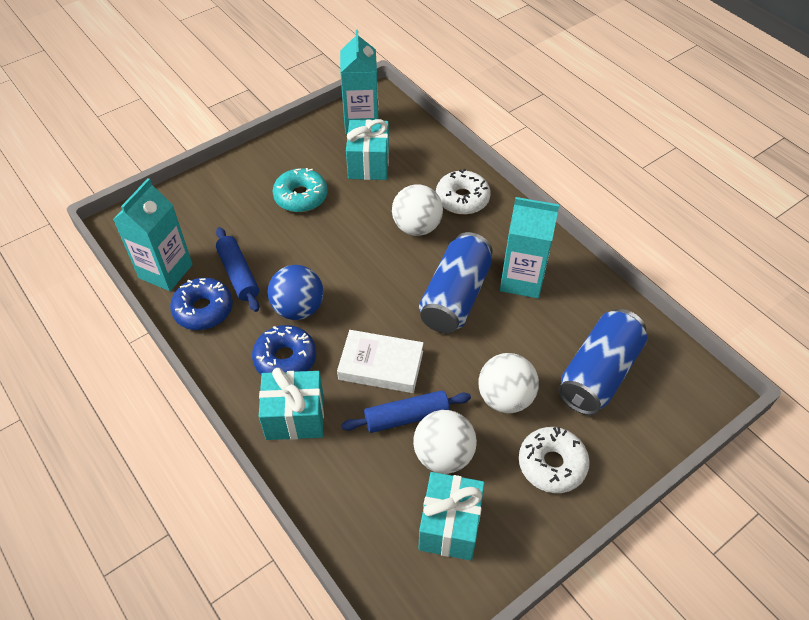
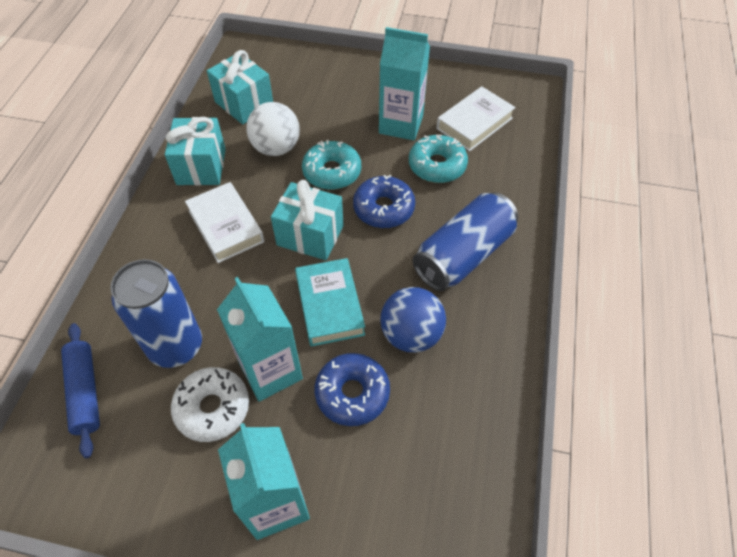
blue rolling pin: [216,227,259,312] [341,390,471,433] = 2 -> [61,323,100,458] = 1
turquoise book: none = 0 -> [295,258,365,347] = 1
turquoise donut: [273,168,328,212] = 1 -> [302,140,361,190] [409,135,468,183] = 2
white ball: [392,185,443,236] [413,410,477,474] [478,353,539,413] = 3 -> [246,102,300,156] = 1
white book: [337,330,424,393] = 1 -> [185,182,264,263] [436,86,516,151] = 2
white donut: [436,169,491,215] [519,427,590,493] = 2 -> [171,367,249,442] = 1

